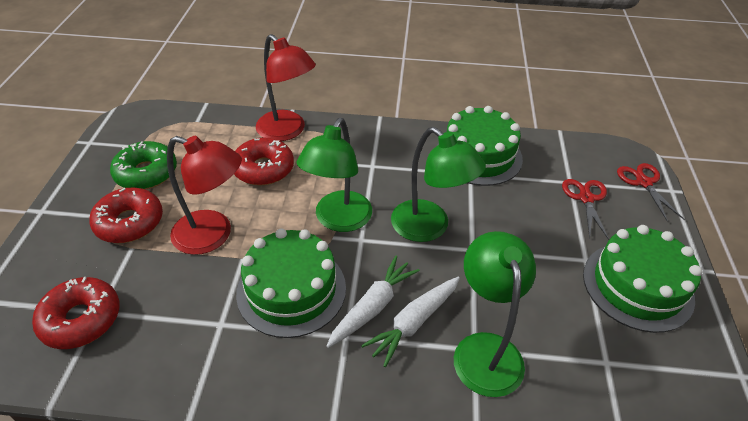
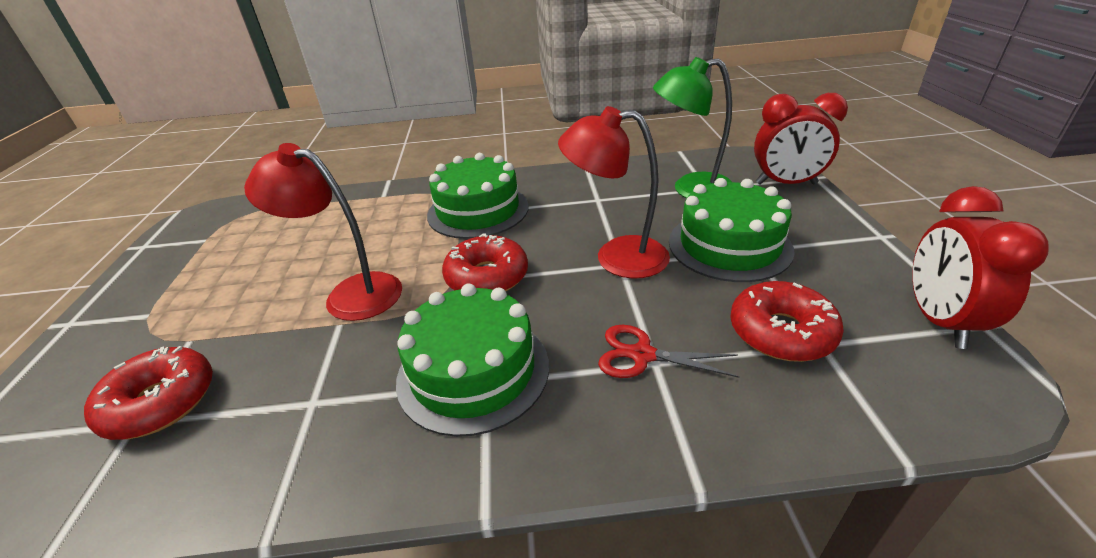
green donut: [110,141,177,189] = 1 -> none = 0
green lamp: [297,118,372,232] [391,127,486,242] [454,231,536,397] = 3 -> [653,57,732,198] = 1
red clock: none = 0 -> [754,93,848,185] [912,186,1049,349] = 2
red scissors: [562,179,609,240] [617,163,684,222] = 2 -> [598,325,739,378] = 1
white carrot: [327,256,420,348] [361,277,460,367] = 2 -> none = 0

